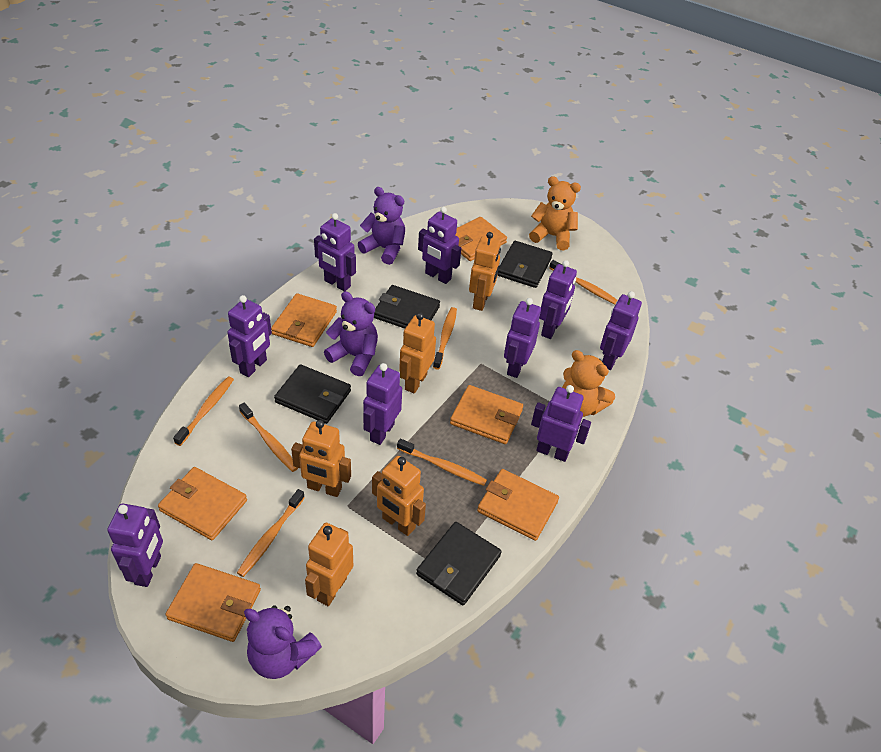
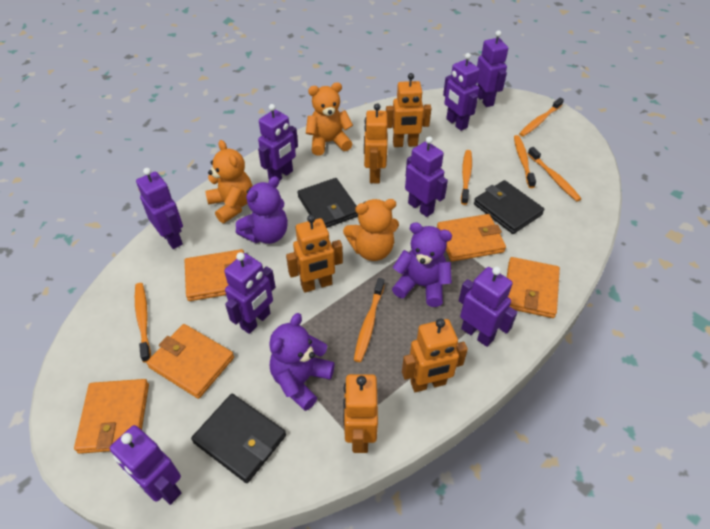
black wallet: [274,364,351,424] [374,285,440,329] [416,522,502,605] [498,241,553,288] = 4 -> [191,394,286,483] [298,178,358,228] [474,180,544,234] = 3
orange teddy bear: [529,176,581,250] [562,350,615,417] = 2 -> [205,140,252,223] [306,82,353,156] [343,199,399,261] = 3
orange wallet: [158,467,247,540] [165,563,261,642] [271,293,337,347] [450,385,523,444] [455,217,507,261] [477,469,559,541] = 6 -> [74,379,149,454] [147,324,234,399] [185,249,244,301] [437,214,506,262] [507,257,560,318] = 5
purple robot: [107,504,163,587] [227,295,272,377] [314,213,356,291] [363,363,402,445] [418,207,461,284] [504,298,541,378] [531,385,591,462] [539,260,577,339] [600,291,642,370] = 9 -> [110,425,181,505] [136,168,183,249] [224,252,276,334] [258,104,298,181] [405,136,448,217] [443,53,480,131] [459,267,518,347] [477,31,508,107] = 8

